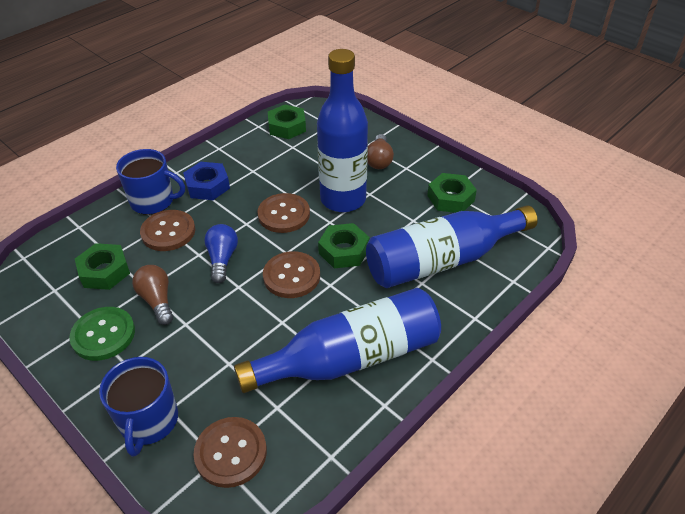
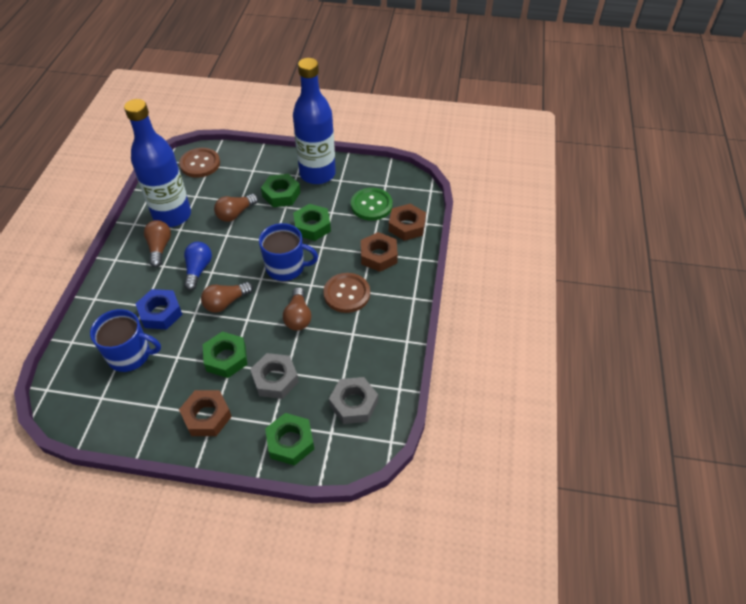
blue bottle: [234,288,441,393] [317,49,368,212] [366,205,538,288] = 3 -> [124,99,191,227] [293,58,336,184] = 2
brown button: [140,210,195,251] [193,417,267,488] [257,193,310,233] [263,251,320,298] = 4 -> [179,148,220,178] [323,273,370,313] = 2
brown light bulb: [132,265,173,325] [367,134,394,169] = 2 -> [144,220,171,267] [201,282,253,313] [214,194,258,222] [283,287,311,331] = 4
brown nut: none = 0 -> [179,390,232,436] [361,232,398,272] [389,204,426,241] = 3
grey nut: none = 0 -> [250,353,299,399] [329,377,378,424] = 2

